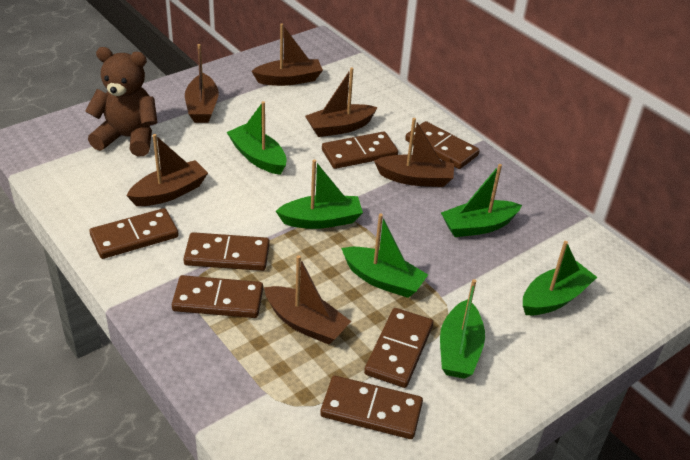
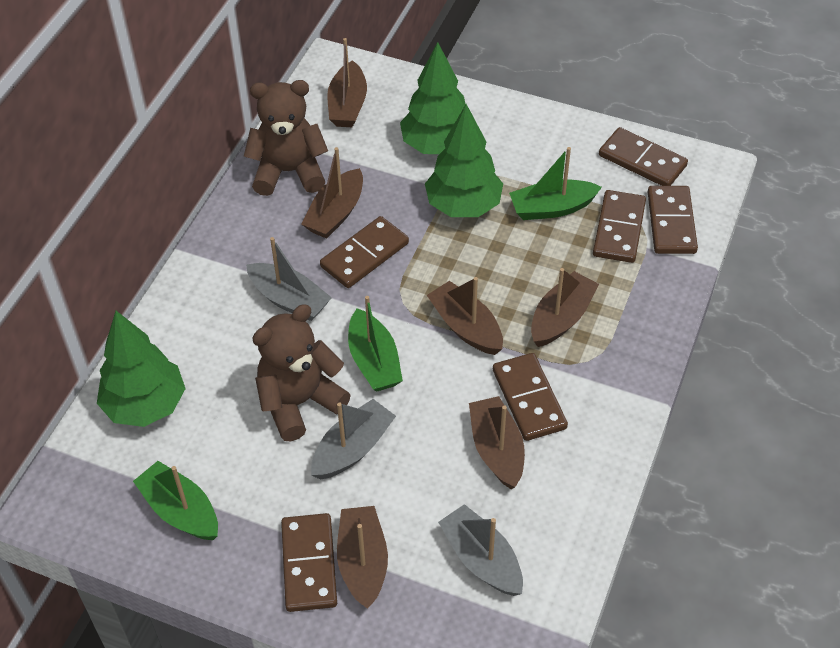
brown domino: [89,208,179,259] [172,275,263,318] [183,232,270,271] [320,376,423,439] [322,132,398,169] [364,308,433,388] [405,121,480,169] = 7 -> [281,513,337,612] [320,216,409,288] [493,353,568,441] [593,190,646,263] [599,127,688,186] [648,186,698,254] = 6
brown teddy bear: [85,47,157,156] = 1 -> [244,80,328,196] [252,304,351,441] = 2
green boat: [227,101,287,175] [276,160,363,229] [341,214,428,298] [440,279,485,379] [441,164,522,237] [523,241,597,315] = 6 -> [133,461,218,540] [348,296,403,391] [509,147,602,220] = 3
green tree: none = 0 -> [97,311,186,427] [400,42,466,154] [425,104,503,217] = 3
grey boat: none = 0 -> [246,237,332,321] [311,399,396,480] [438,504,523,596] = 3

